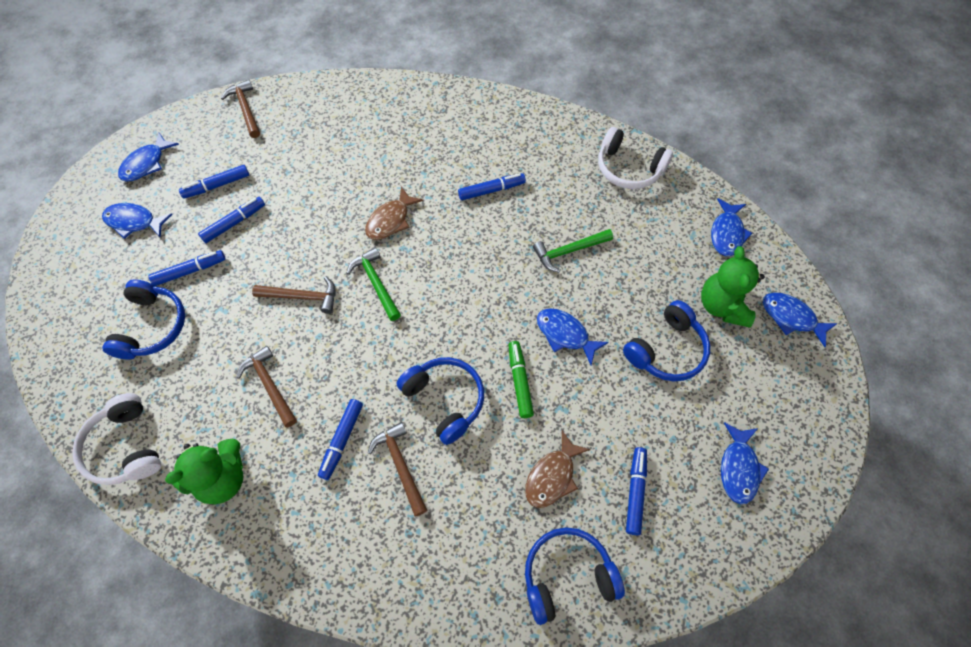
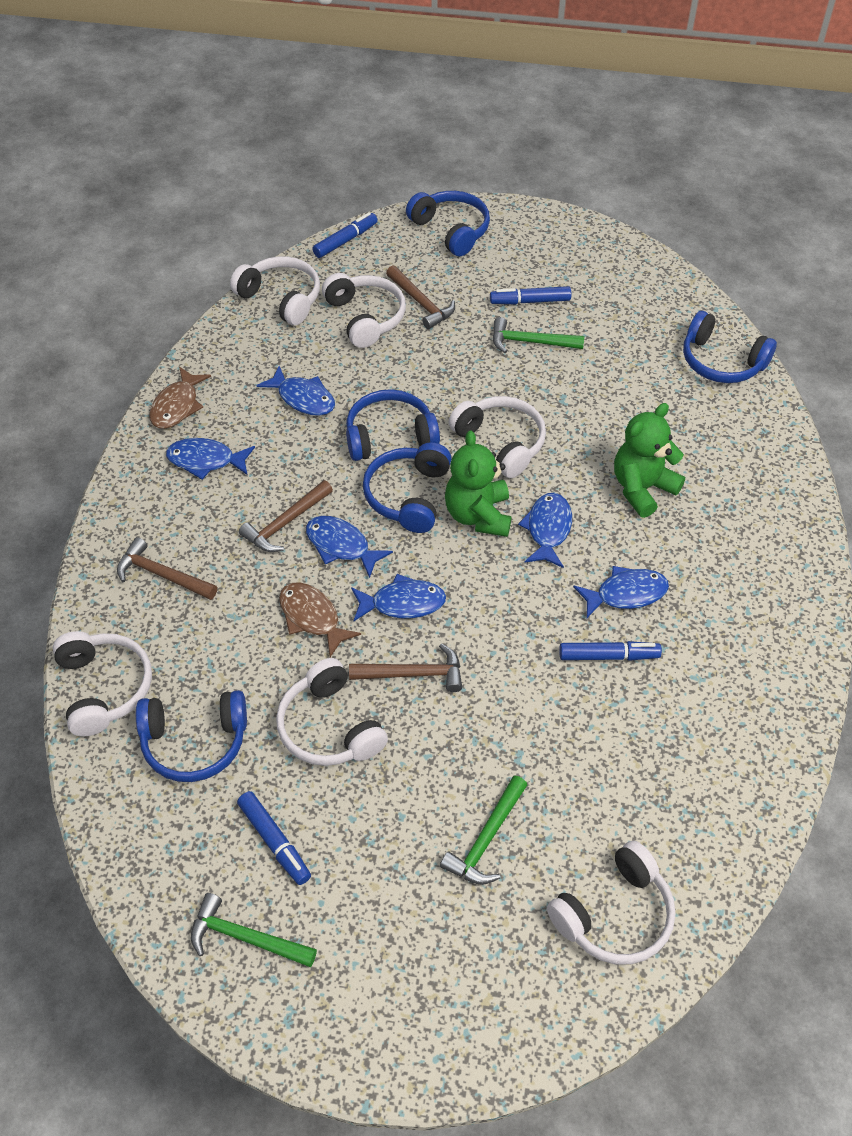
blue headphones: [102,279,185,359] [397,357,484,445] [525,528,625,625] [623,300,710,381] = 4 -> [136,690,247,782] [346,389,440,461] [363,442,451,533] [406,191,490,256] [683,311,777,383] = 5
blue marker: [149,250,226,286] [179,165,249,199] [198,197,265,243] [318,399,363,480] [458,173,526,200] [626,447,647,535] = 6 -> [237,791,311,885] [312,212,378,258] [490,286,571,304] [559,641,662,661] = 4
green hammer: [346,247,401,321] [533,229,613,273] = 2 -> [191,893,317,967] [440,775,527,885] [493,317,584,353] = 3
green marker: [508,341,534,418] = 1 -> none = 0
white headphones: [72,393,161,485] [598,127,673,189] = 2 -> [53,631,152,736] [230,256,320,325] [276,658,388,766] [322,273,406,348] [449,396,546,478] [547,840,676,965] = 6

